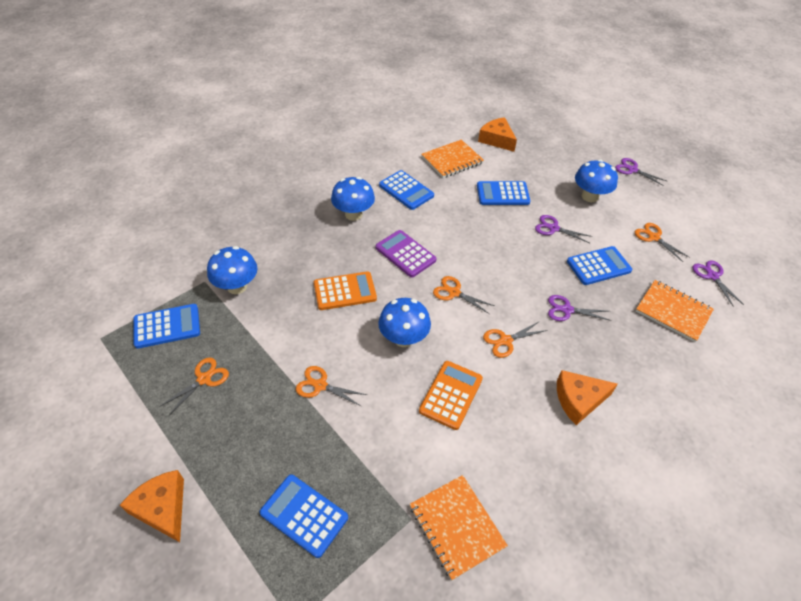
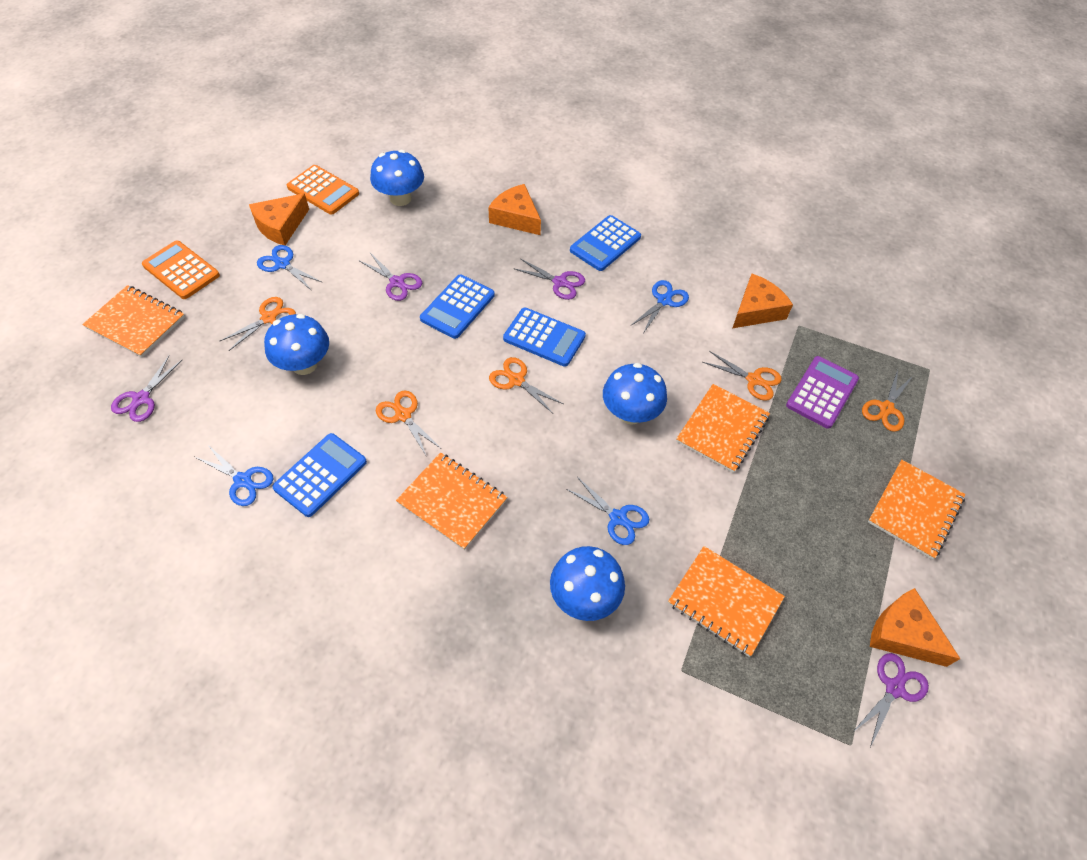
blue calculator: [133,304,200,349] [260,474,348,558] [379,170,434,210] [477,181,530,205] [567,246,632,285] = 5 -> [272,433,367,517] [420,275,495,339] [503,308,586,367] [570,215,641,271] = 4
blue scissors: none = 0 -> [195,444,274,506] [257,245,323,291] [566,477,649,545] [630,280,689,332] = 4
orange cheese: [120,470,184,542] [478,117,517,152] [557,370,618,425] = 3 -> [249,193,309,245] [488,184,541,235] [733,274,793,328] [870,588,960,667] = 4
orange notebook: [410,475,508,580] [421,140,484,178] [636,280,714,342] = 3 -> [82,285,185,357] [396,453,508,550] [668,546,785,657] [676,384,770,473] [868,460,966,560] = 5

